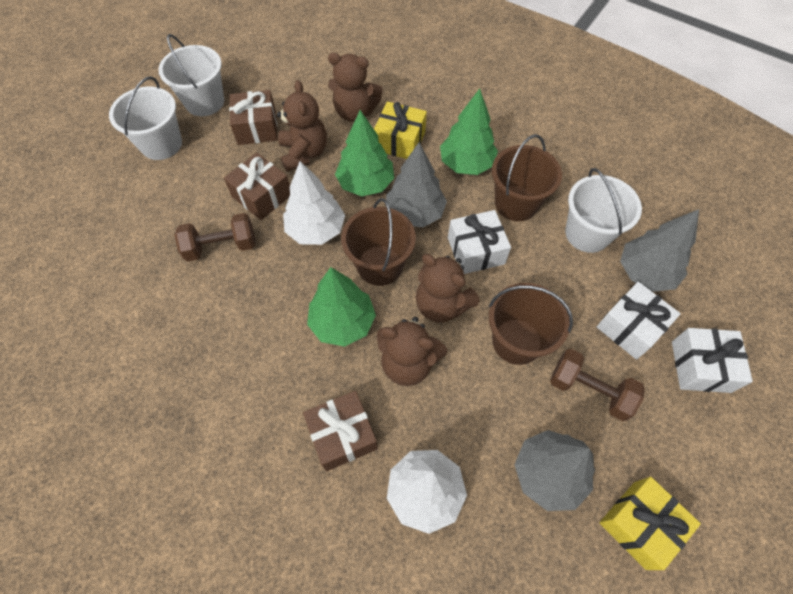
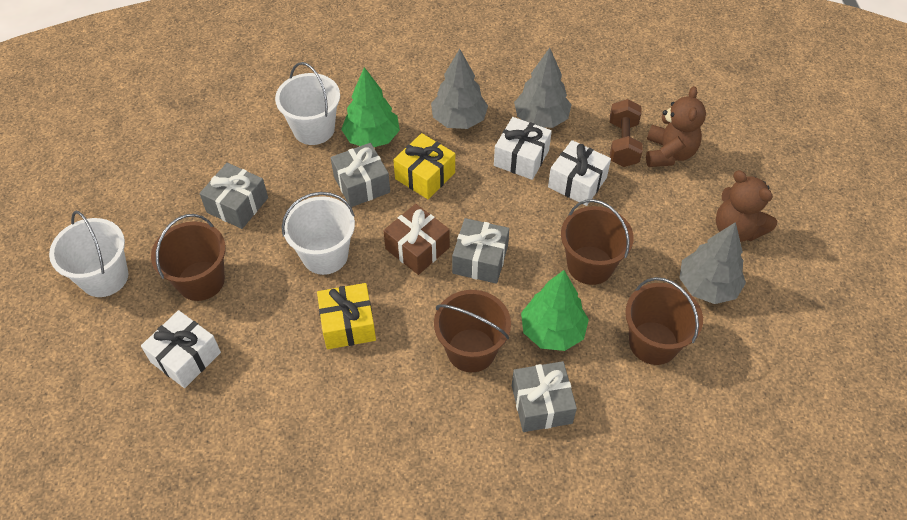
brown bucket: [341,198,416,286] [489,283,573,365] [492,134,562,221] = 3 -> [151,214,226,301] [434,290,511,372] [561,199,634,285] [625,277,703,365] = 4
brown dumbbell: [174,213,255,262] [550,349,645,421] = 2 -> [610,99,643,167] = 1
brown gift: [224,153,290,220] [229,90,278,145] [303,391,378,471] = 3 -> [383,204,450,275] = 1
brown teddy bear: [277,80,327,172] [328,53,383,122] [377,317,447,386] [416,254,480,322] = 4 -> [646,86,706,167] [716,170,777,242] = 2
green tree: [307,267,376,347] [335,110,394,196] [440,88,498,175] = 3 -> [341,67,400,147] [521,270,589,351] = 2
grey gift: none = 0 -> [199,163,268,229] [331,143,390,207] [452,218,509,284] [512,361,577,432] = 4
white tree: [283,161,345,245] [387,450,467,534] = 2 -> none = 0

